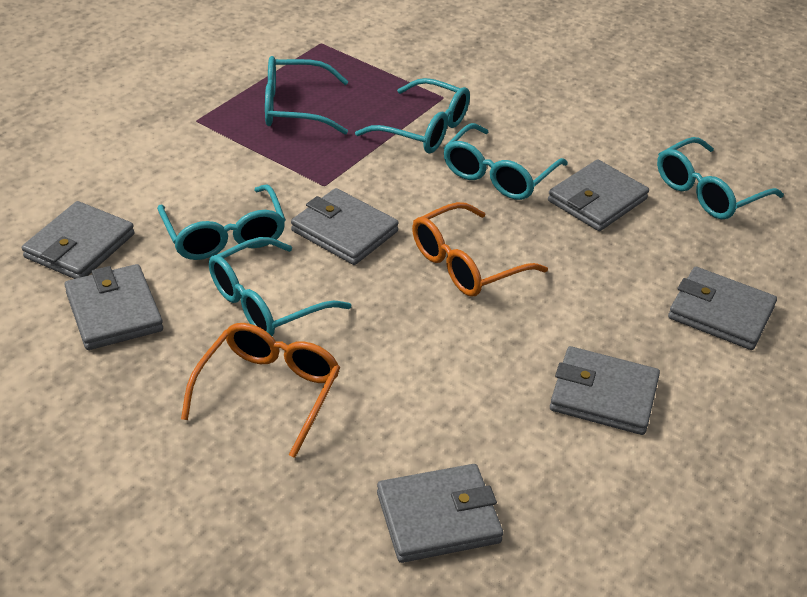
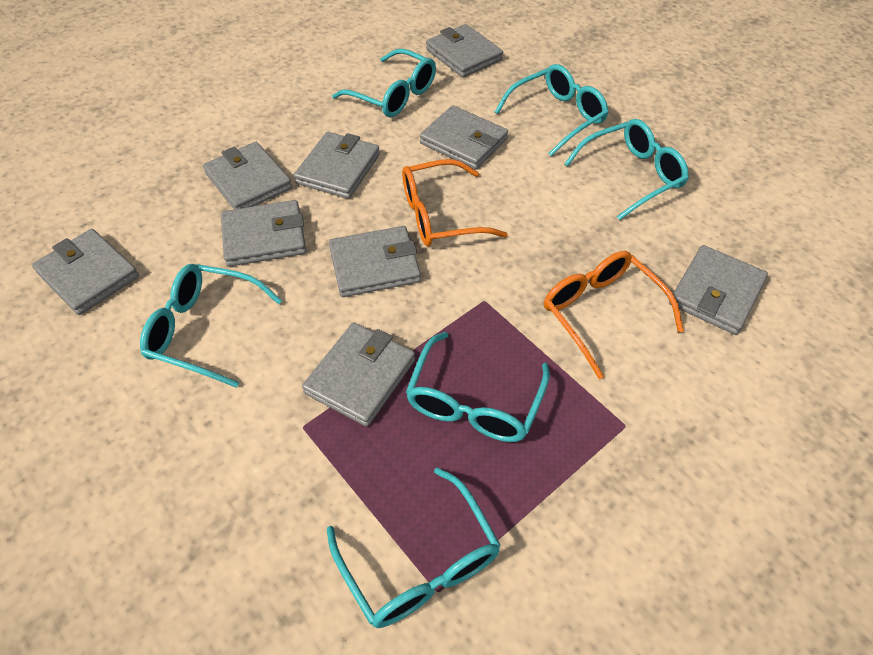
grey wallet: [22,201,135,279] [65,264,163,350] [291,188,399,265] [377,464,503,563] [548,159,649,231] [550,346,660,435] [668,267,777,350] = 7 -> [32,229,139,315] [203,142,292,209] [221,200,306,267] [294,132,380,199] [302,322,415,427] [329,226,421,297] [420,106,508,169] [426,24,503,77] [669,245,768,335] = 9

